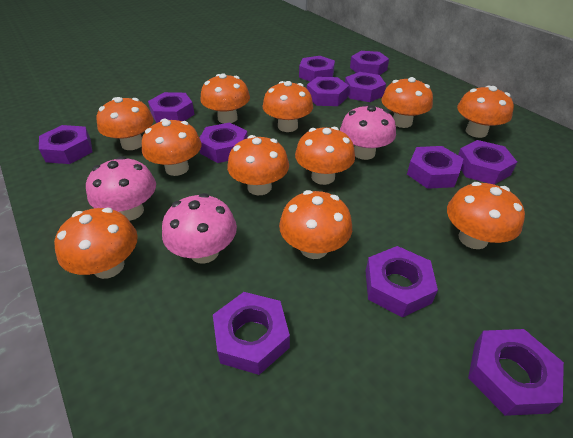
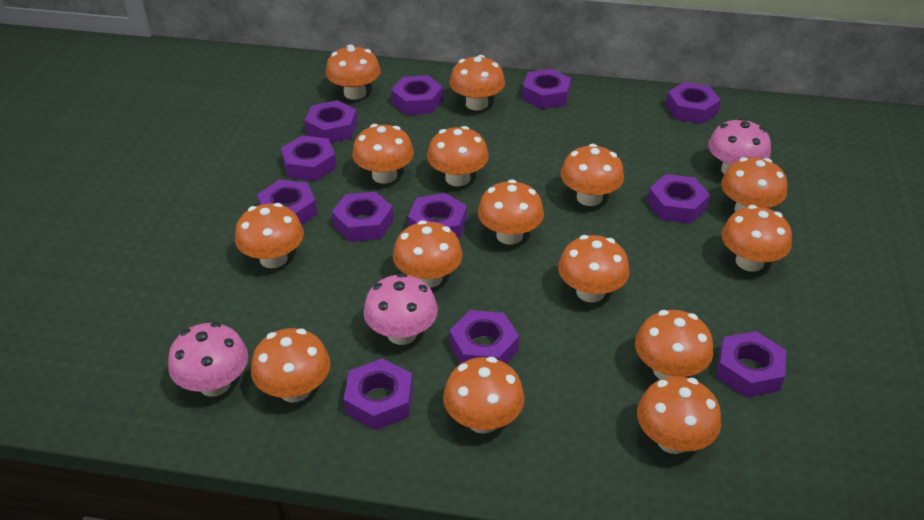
orange mushroom: [54,208,138,279] [97,97,154,150] [142,119,202,176] [200,73,250,123] [227,135,289,195] [262,81,313,132] [279,190,352,259] [295,127,355,185] [381,77,433,128] [447,182,525,249] [457,86,514,138] = 11 -> [235,203,304,269] [251,328,331,402] [326,45,381,100] [352,124,414,184] [393,220,463,288] [427,126,489,186] [443,357,525,434] [449,55,505,110] [478,179,544,245] [558,235,630,302] [561,144,624,206] [635,310,713,379] [637,376,721,454] [721,157,787,212] [721,205,792,272] = 15

